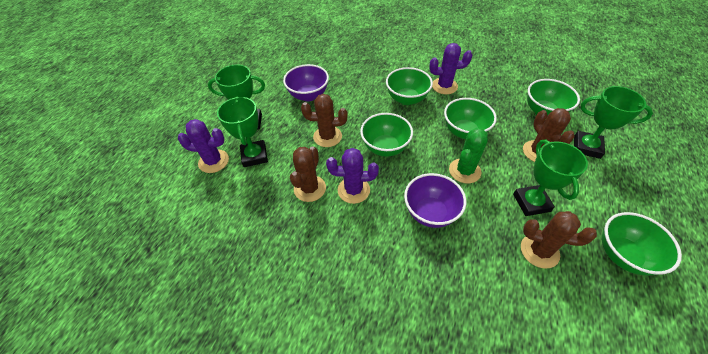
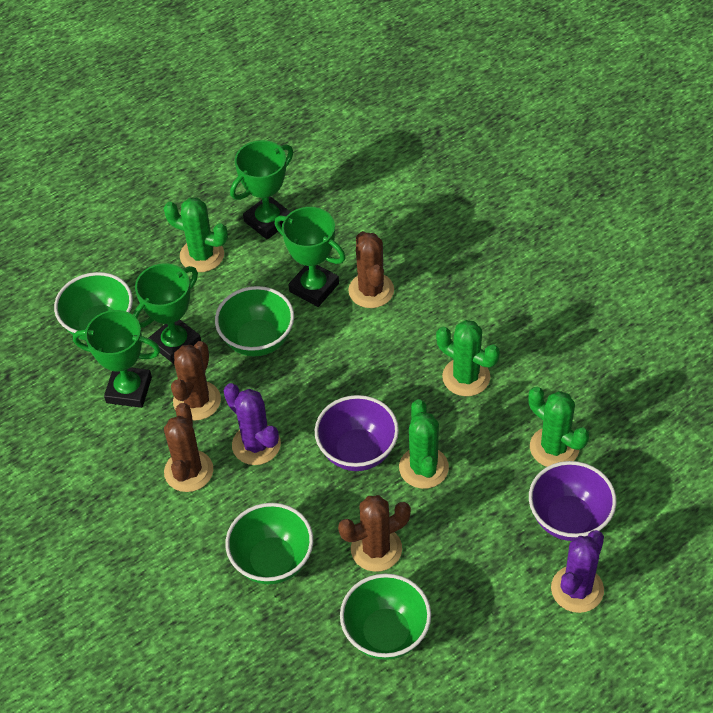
green bowl: [360,113,413,157] [386,67,433,105] [444,98,497,139] [527,79,580,117] [602,212,682,276] = 5 -> [54,272,133,340] [215,286,294,356] [225,503,313,584] [340,574,431,660] = 4
green cactus: [449,128,488,183] = 1 -> [164,198,228,272] [399,399,449,489] [436,320,500,396] [528,387,589,467] = 4
purple cactus: [178,119,229,173] [326,148,379,204] [429,43,472,95] = 3 -> [224,383,281,465] [551,530,604,613] = 2

